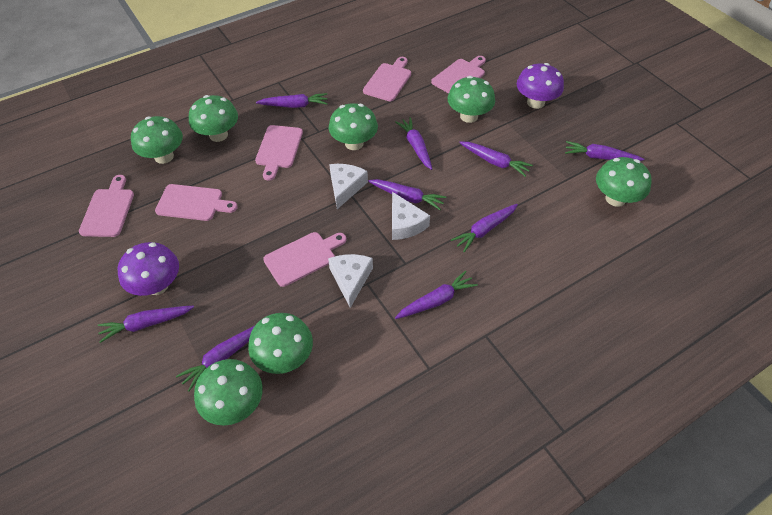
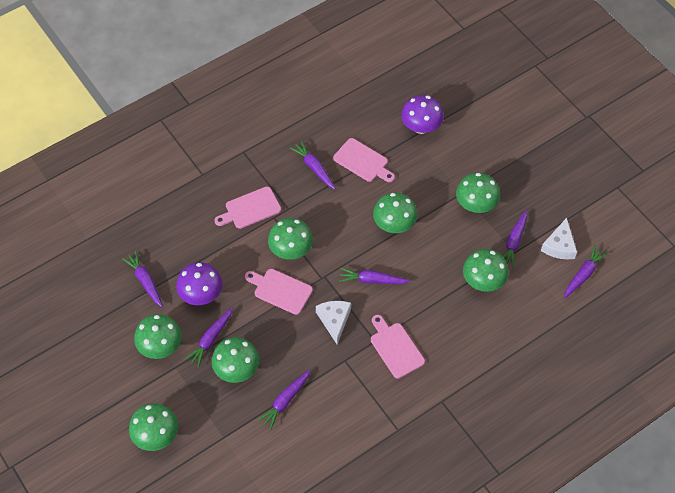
pink cutting board: [79,175,134,237] [155,184,238,221] [255,125,303,181] [263,232,346,287] [363,57,411,101] [431,56,486,93] = 6 -> [214,186,281,229] [245,269,313,315] [333,138,395,182] [371,315,425,378] = 4
purple carrot: [98,306,194,343] [176,326,254,391] [256,93,328,108] [368,179,446,210] [395,117,432,170] [395,271,478,319] [451,204,518,252] [459,142,533,177] [565,141,644,161] = 9 -> [122,251,163,307] [185,307,233,367] [257,369,310,430] [290,141,336,189] [339,268,410,284] [503,210,527,268] [564,245,608,298] = 7
white cheese: [328,254,373,308] [329,164,368,209] [392,192,430,240] = 3 -> [316,301,351,344] [541,218,577,259] = 2

